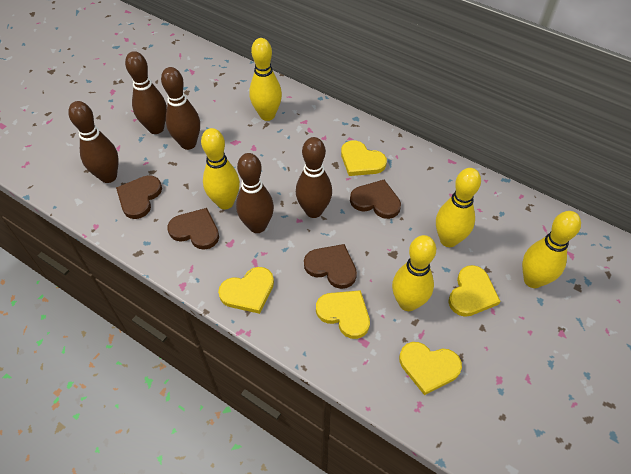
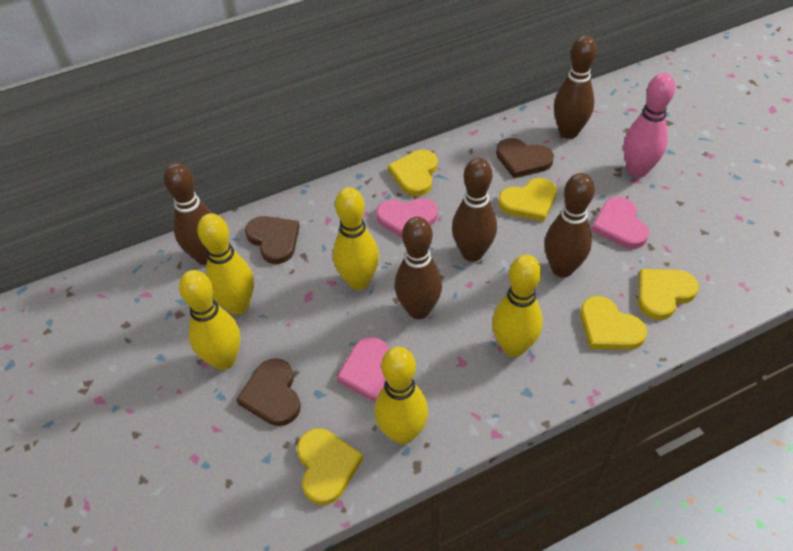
brown heart: [116,175,162,219] [167,208,219,250] [304,244,357,289] [350,180,401,219] = 4 -> [236,358,300,426] [245,216,300,264] [496,138,554,178] = 3
pink bowling pin: none = 0 -> [624,73,675,178] = 1
pink heart: none = 0 -> [337,337,389,402] [376,198,438,238] [591,197,649,249] = 3

